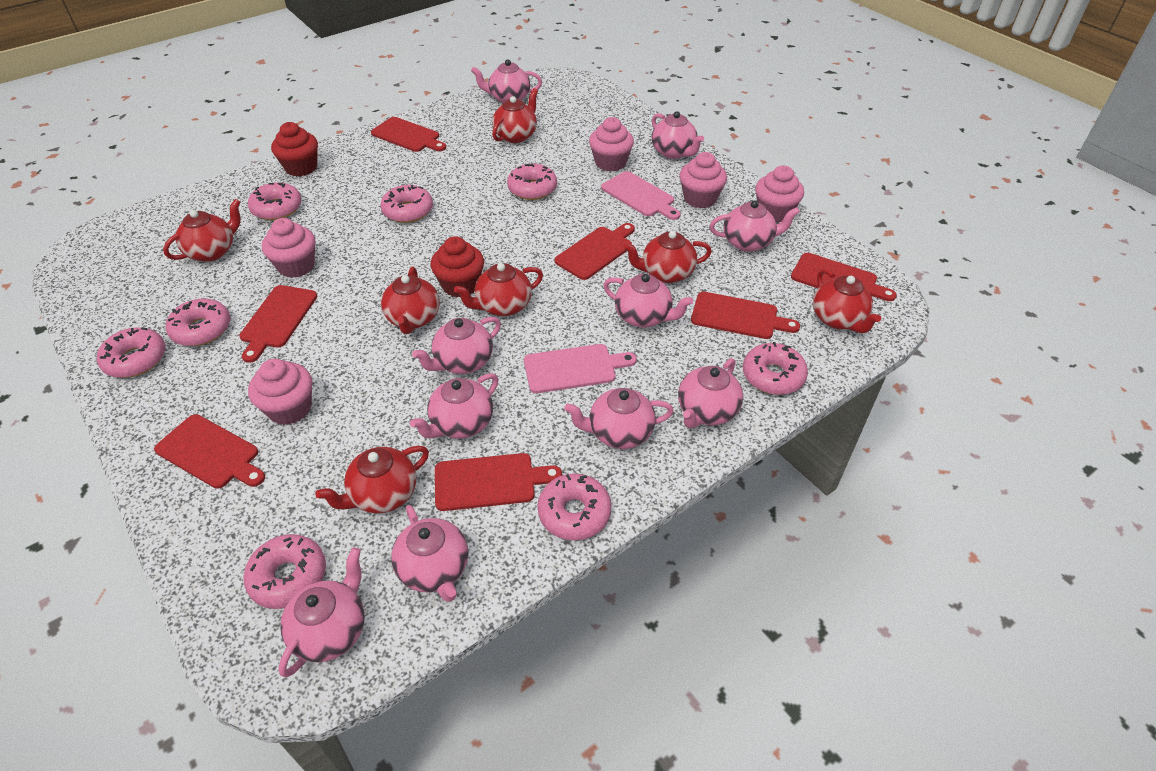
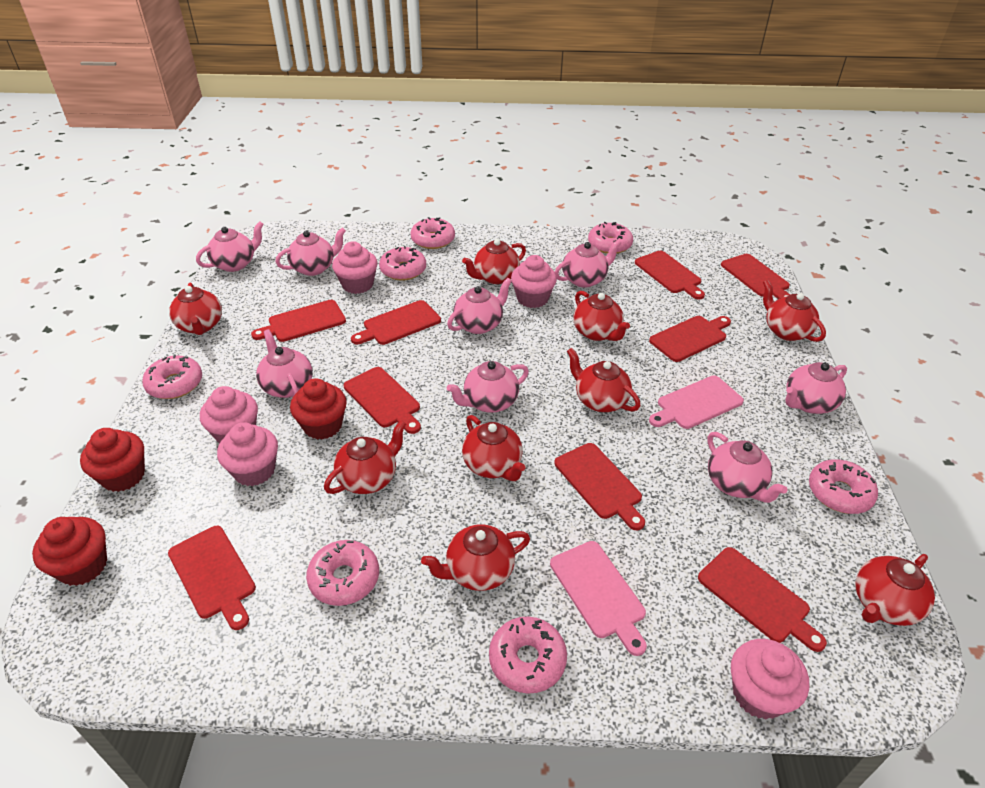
pink donut: [97,327,165,378] [166,299,230,346] [244,534,326,609] [248,182,302,220] [380,185,433,223] [507,164,557,200] [537,473,612,540] [743,342,808,395] = 8 -> [142,354,202,399] [306,540,379,606] [379,246,426,281] [411,217,455,249] [489,617,567,694] [588,222,633,254] [809,459,878,514] = 7
pink teapot: [279,547,365,677] [391,505,468,602] [410,373,498,439] [412,317,501,374] [471,60,542,103] [564,388,674,449] [603,274,693,328] [652,111,704,159] [678,358,743,428] [710,200,800,252] = 10 -> [196,221,264,272] [256,329,313,398] [275,227,346,276] [447,278,512,334] [447,361,529,413] [555,240,621,288] [707,432,788,503] [785,362,847,414] = 8
red cupcake: [271,122,318,177] [431,237,484,298] = 2 -> [32,517,107,586] [80,428,145,492] [290,378,347,440] = 3
red cutting board: [154,414,265,489] [239,285,318,363] [371,117,446,152] [435,453,562,511] [554,223,635,280] [691,292,800,339] [791,253,897,301] = 7 -> [168,526,256,630] [251,300,346,342] [343,367,421,434] [351,300,441,345] [554,443,645,530] [635,251,705,299] [649,316,731,362] [698,547,827,652] [721,254,790,299] = 9
red teapot: [163,199,241,262] [316,446,429,513] [381,267,440,334] [454,263,543,316] [492,88,538,143] [623,231,712,283] [813,269,881,333] = 7 -> [169,283,222,335] [324,420,406,494] [421,524,530,591] [462,239,526,284] [462,415,525,481] [567,348,640,412] [573,291,630,341] [763,280,826,342] [856,554,935,626] = 9

